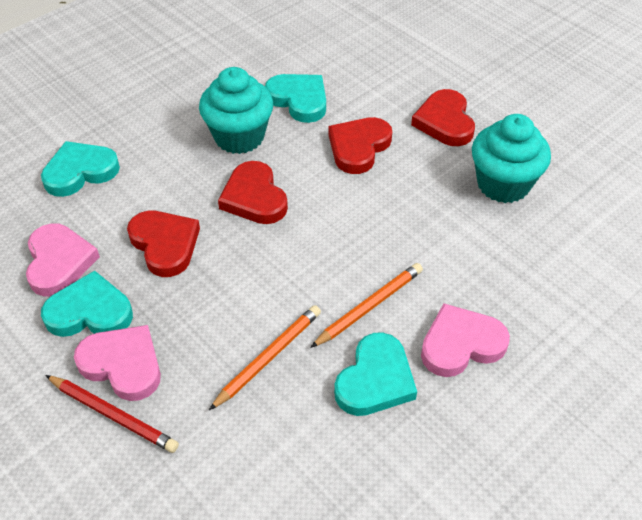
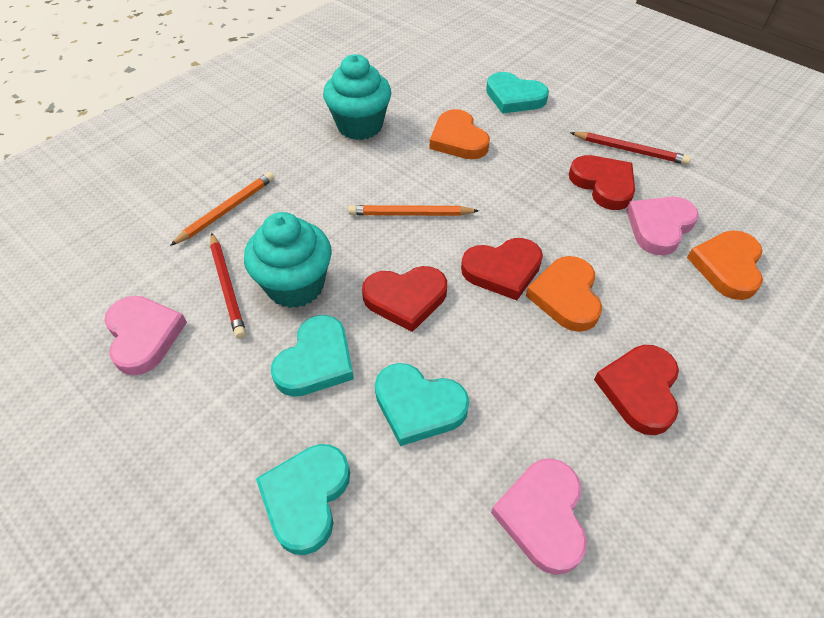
orange heart: none = 0 -> [430,109,490,159] [526,256,602,332] [687,230,763,300] = 3
red pencil: [45,375,179,453] = 1 -> [210,233,246,339] [570,132,691,165] = 2

